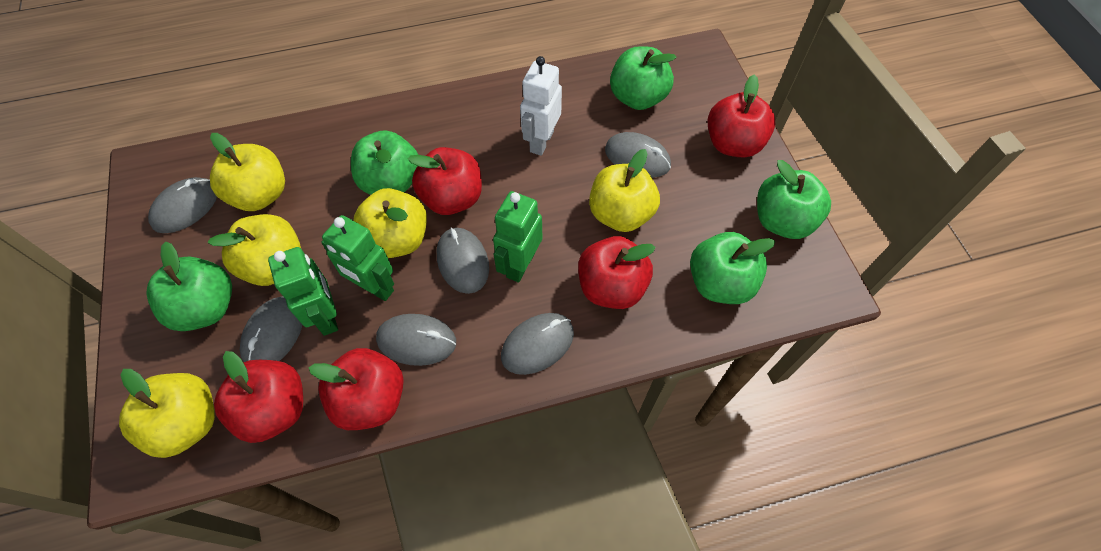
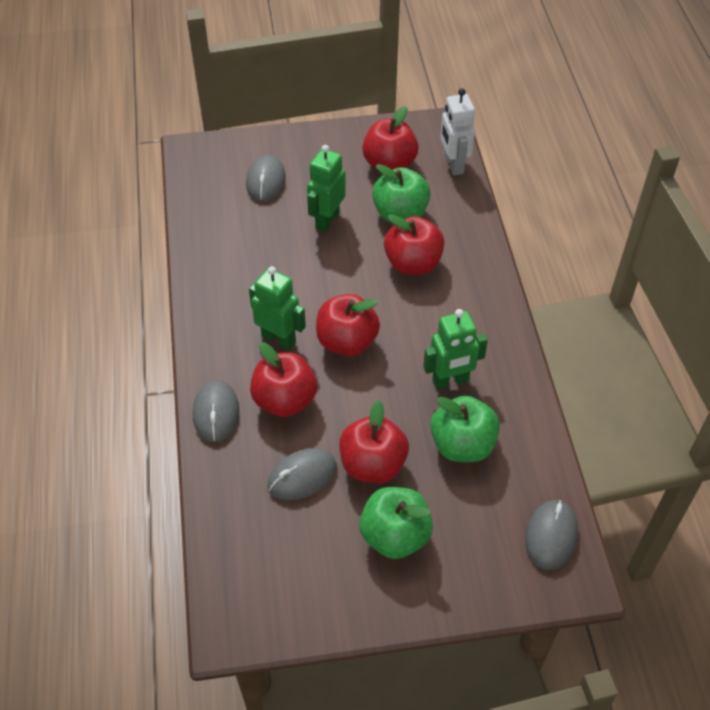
green apple: [146,241,232,331] [351,131,418,195] [610,46,677,110] [690,232,775,304] [757,160,831,239] = 5 -> [359,487,433,559] [372,164,431,224] [430,396,500,462] = 3
grey mouse: [148,177,217,233] [240,296,302,362] [376,314,456,366] [437,227,489,294] [501,313,574,375] [605,132,671,178] = 6 -> [193,380,239,442] [246,155,286,202] [268,448,337,500] [525,500,578,570] = 4
yellow apple: [119,369,215,458] [208,214,301,286] [210,133,285,211] [354,188,427,258] [589,149,660,232] = 5 -> none = 0

